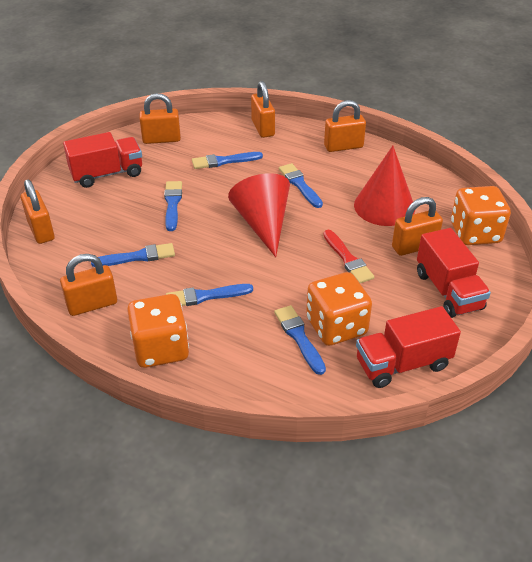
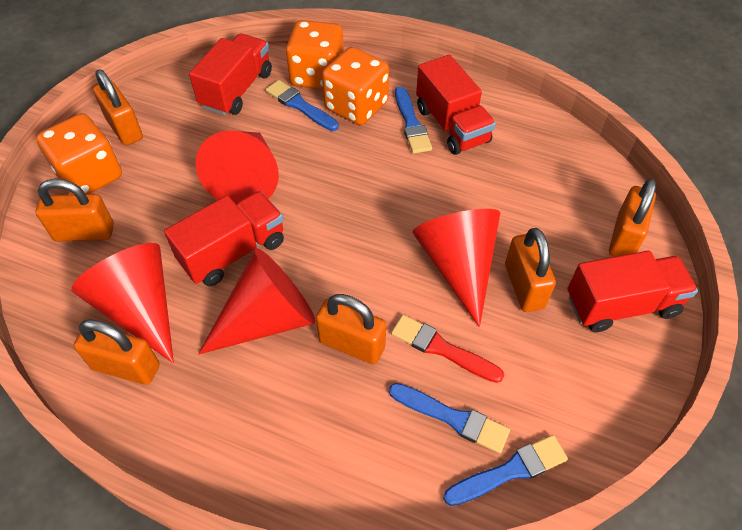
blue brush: [91,243,175,267] [164,181,182,231] [166,284,253,306] [192,152,263,169] [274,305,326,375] [279,163,323,208] = 6 -> [266,80,339,131] [389,383,510,453] [395,87,432,154] [443,435,568,506] = 4
red cone: [228,173,290,257] [354,146,415,226] = 2 -> [71,243,174,363] [196,131,279,204] [198,248,316,354] [413,209,501,327] = 4
red truck: [63,132,142,188] [356,306,461,388] [417,228,491,318] = 3 -> [164,191,284,286] [189,33,272,115] [416,55,496,155] [567,251,698,333] = 4

